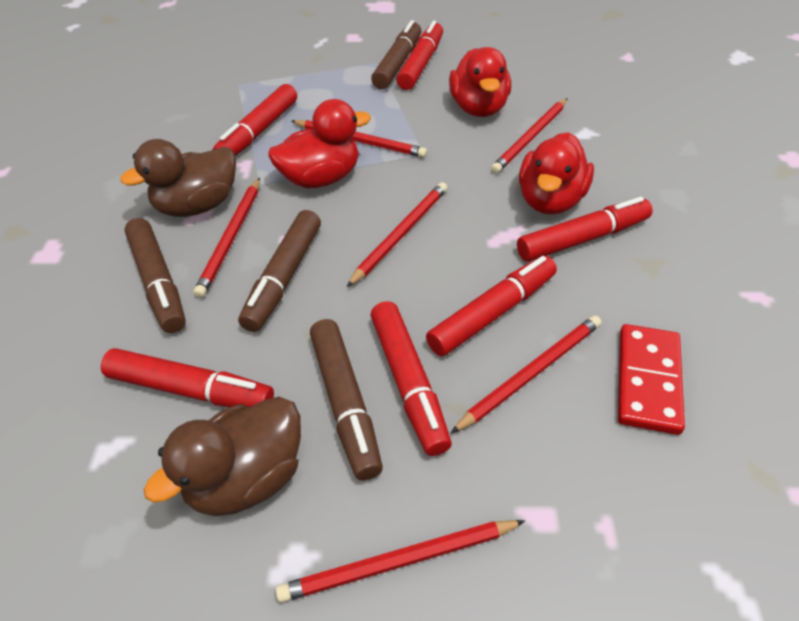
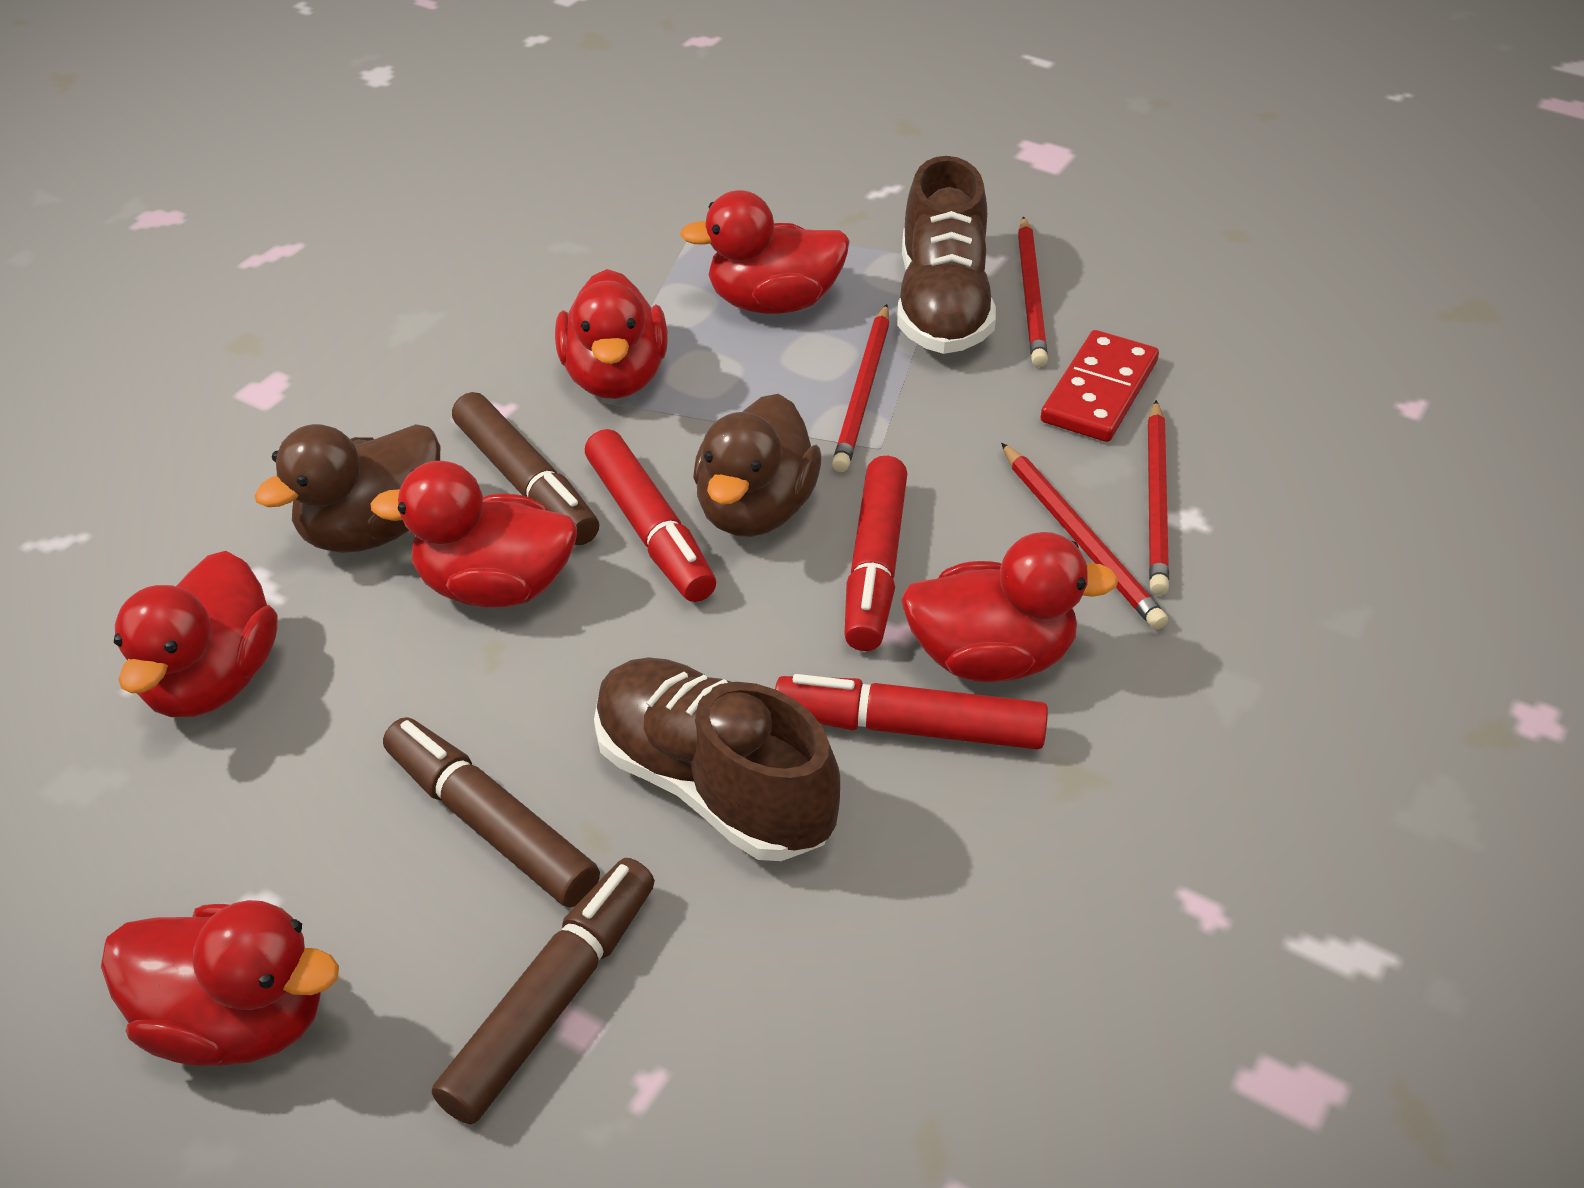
brown marker: [125,218,186,333] [238,210,321,332] [310,319,383,480] [371,20,421,89] = 4 -> [383,717,600,907] [432,858,655,1124] [452,392,599,545] = 3
brown shoe: none = 0 -> [594,657,840,861] [897,156,996,354] = 2
red duck: [268,99,371,188] [449,47,511,117] [519,132,594,215] = 3 -> [101,900,339,1066] [114,551,278,717] [370,461,577,608] [555,269,668,399] [680,190,850,314] [901,532,1119,682] = 6
red marker: [101,348,274,407] [212,84,297,156] [371,301,452,456] [396,21,443,90] [426,256,557,357] [517,197,653,262] = 6 -> [585,429,716,602] [775,674,1048,750] [844,456,907,651] = 3
red pencil: [193,178,260,298] [275,520,525,603] [291,120,427,158] [347,182,448,287] [451,315,602,433] [491,98,568,174] = 6 -> [832,304,890,472] [1001,443,1168,630] [1018,216,1048,367] [1148,400,1169,595] = 4

